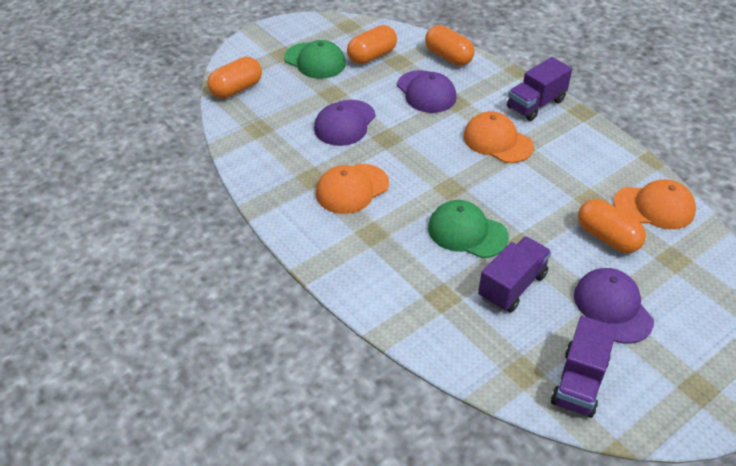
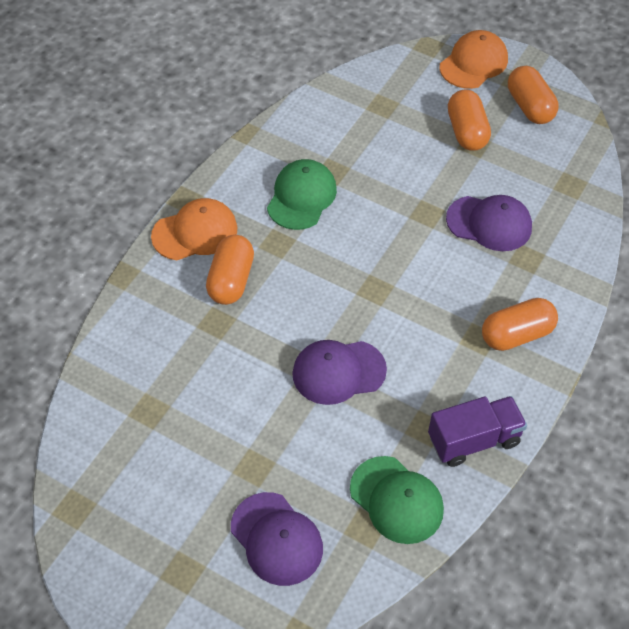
orange cap: [316,164,389,214] [463,111,534,163] [614,179,696,229] = 3 -> [151,198,237,260] [440,30,508,89] = 2
purple truck: [478,236,551,313] [507,57,572,121] [551,316,617,418] = 3 -> [428,396,527,467] = 1

